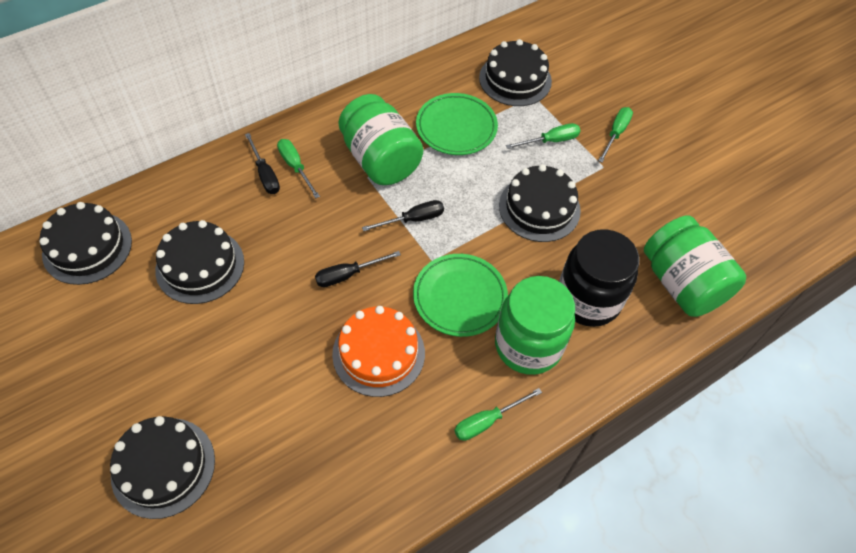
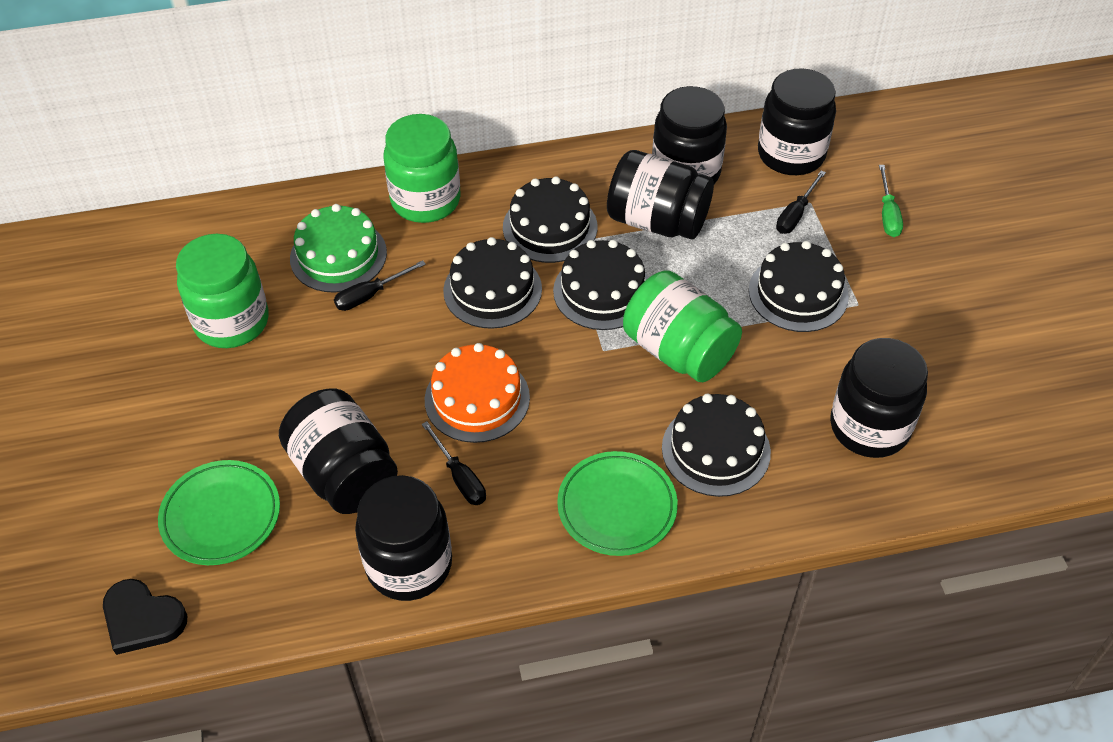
black heart: none = 0 -> [103,579,187,655] = 1
black jar: [559,229,640,327] = 1 -> [279,389,398,514] [355,475,452,601] [607,150,714,239] [652,86,727,184] [758,68,836,175] [830,338,928,458] = 6
green cake: none = 0 -> [290,204,387,293] = 1
green screwdriver: [277,139,320,198] [454,388,542,441] [506,123,581,149] [598,107,633,163] = 4 -> [879,165,903,237] = 1

